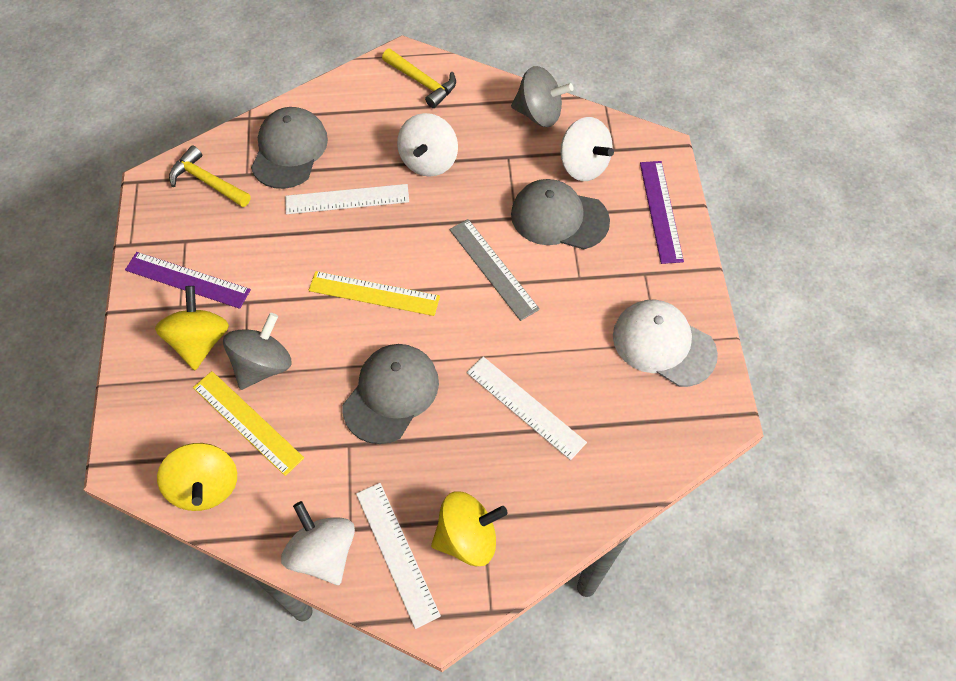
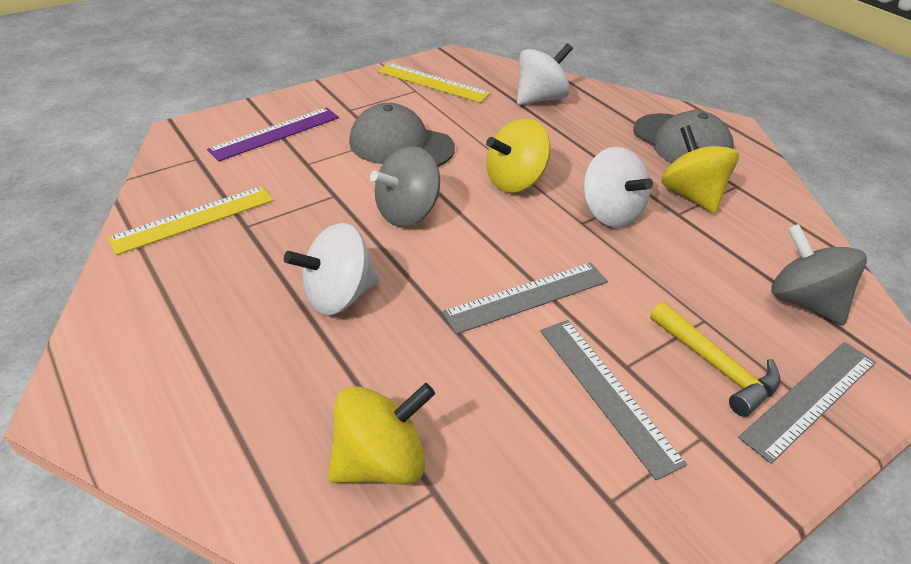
grey cap: [251,107,328,189] [342,344,439,444] [511,179,610,249] = 3 -> [349,103,455,167] [633,110,734,163] = 2
grey ruler: [449,219,540,321] = 1 -> [442,262,608,334] [540,320,687,480] [738,342,876,464] = 3
purple ruler: [125,252,251,309] [640,161,684,264] = 2 -> [207,107,339,162] = 1
white cap: [613,300,718,387] = 1 -> none = 0
white ruler: [285,184,409,214] [356,483,441,629] [467,356,587,460] = 3 -> none = 0
yellow hammer: [169,146,251,207] [382,49,456,108] = 2 -> [650,302,781,417] = 1

